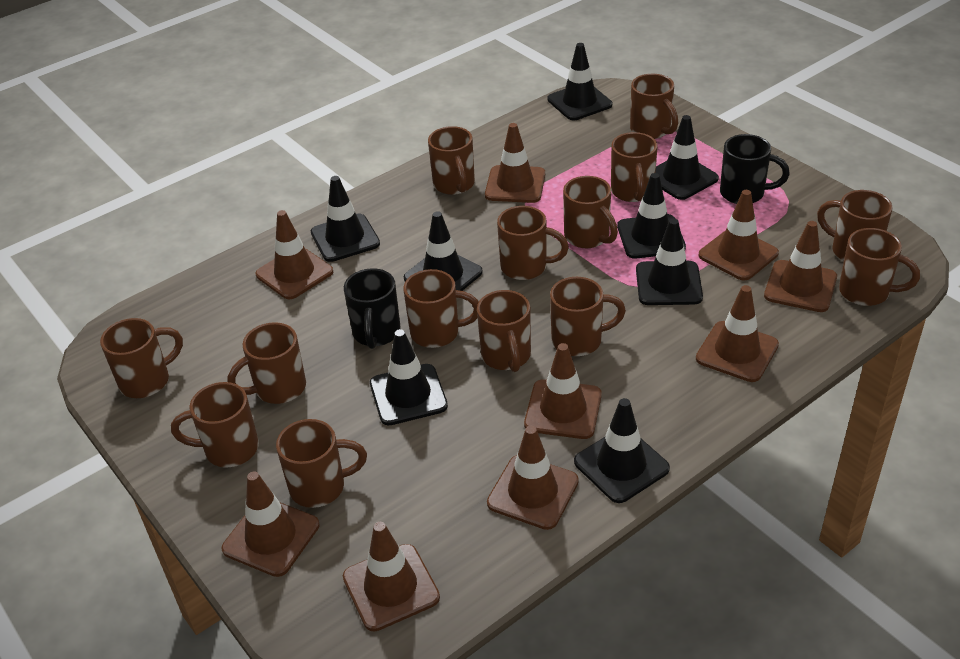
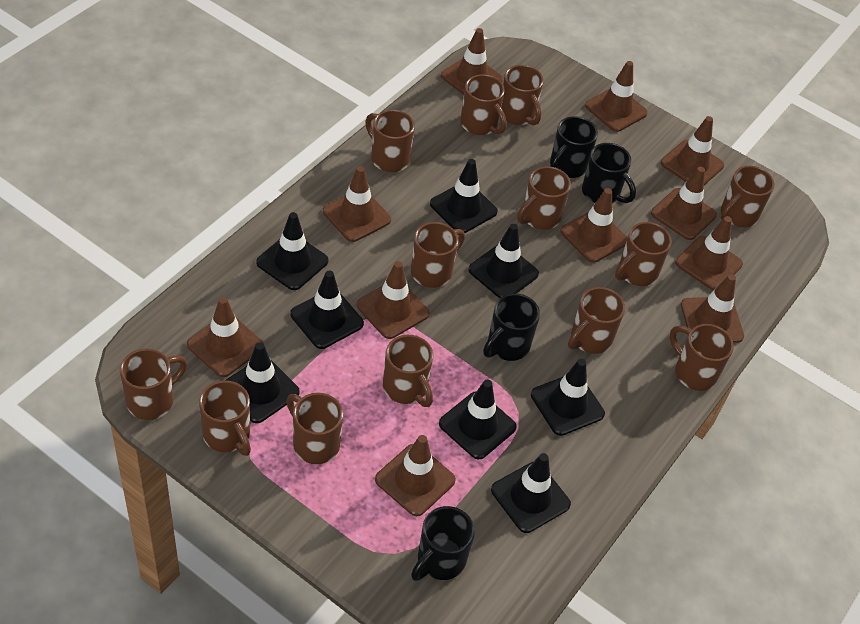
black mug: [344,268,401,349] [720,134,790,204] = 2 -> [411,506,475,581] [483,293,540,361] [550,116,598,178] [582,143,636,203] = 4
brown mug: [100,318,183,398] [171,382,259,467] [228,322,306,404] [276,419,367,508] [403,269,479,348] [428,126,475,195] [477,290,531,372] [497,206,569,280] [550,277,626,356] [563,176,618,248] [611,132,658,202] [630,74,678,139] [817,190,892,261] [839,228,920,306] = 14 -> [120,348,187,420] [199,380,251,456] [286,393,343,464] [365,110,415,172] [383,335,433,407] [411,222,465,288] [460,74,507,135] [501,65,544,126] [517,166,571,230] [568,287,625,354] [615,222,672,286] [670,324,734,391] [721,166,774,228] = 13
brown traffic cone: [222,472,319,577] [256,210,333,300] [343,522,440,631] [485,123,545,203] [487,426,579,530] [524,343,602,439] [696,285,779,382] [699,190,779,281] [764,221,837,312] = 9 -> [187,297,264,377] [323,166,391,242] [357,261,429,339] [375,435,456,516] [441,28,503,95] [560,188,628,262] [585,61,648,132] [651,166,717,240] [661,116,724,185] [675,216,743,291] [681,274,744,343] = 11

